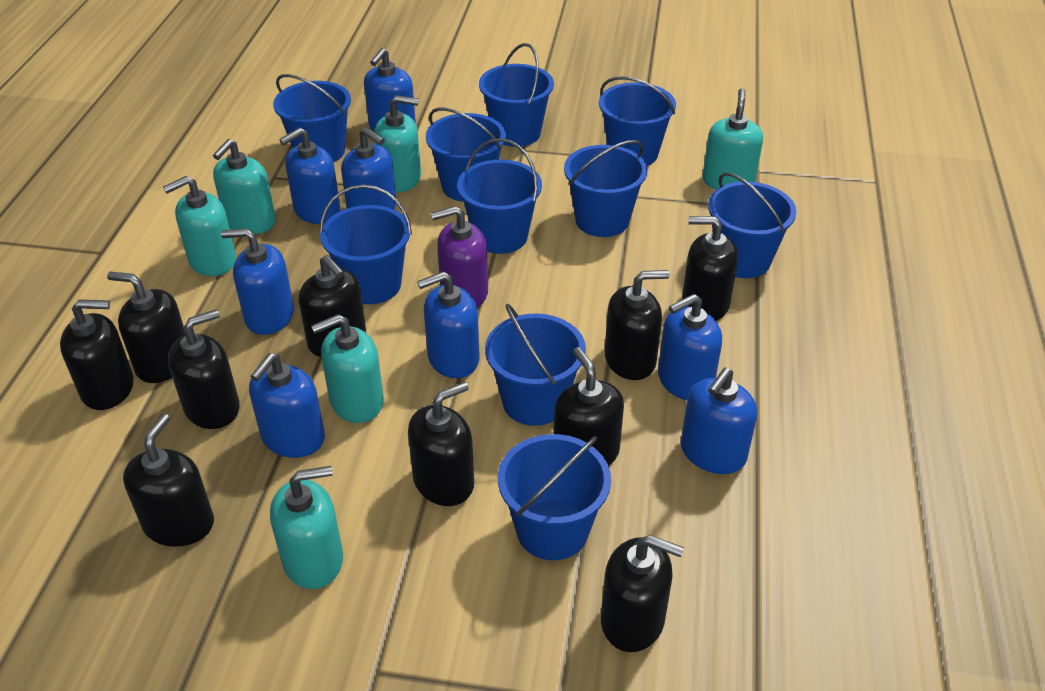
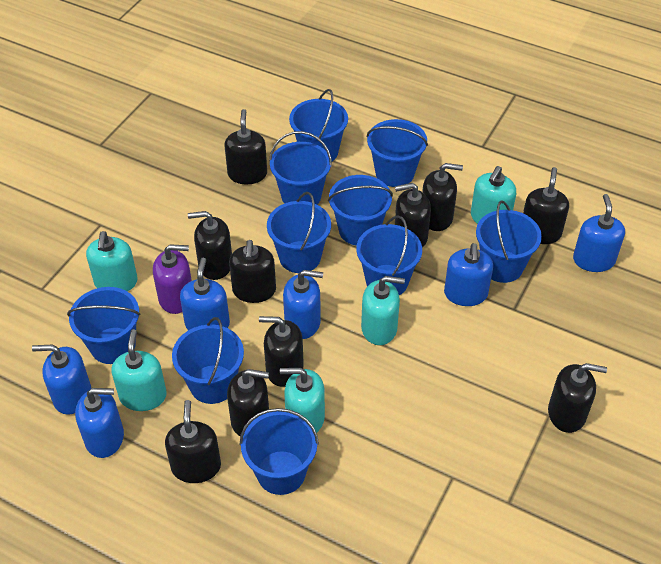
blue soap dispenser: [221,228,294,335] [249,353,325,458] [279,128,340,224] [341,127,396,209] [364,48,416,132] [417,271,480,378] [658,294,722,400] [681,368,757,474] = 8 -> [32,345,91,415] [75,388,124,458] [180,258,230,330] [283,270,323,339] [444,243,493,306] [573,194,625,272] = 6
turquoise soap dispenser: [163,176,236,276] [213,139,276,234] [270,466,343,589] [311,314,384,423] [374,95,421,192] [703,88,763,189] = 6 -> [86,231,138,291] [112,329,167,411] [280,368,325,433] [361,276,405,345] [471,166,516,224] = 5

